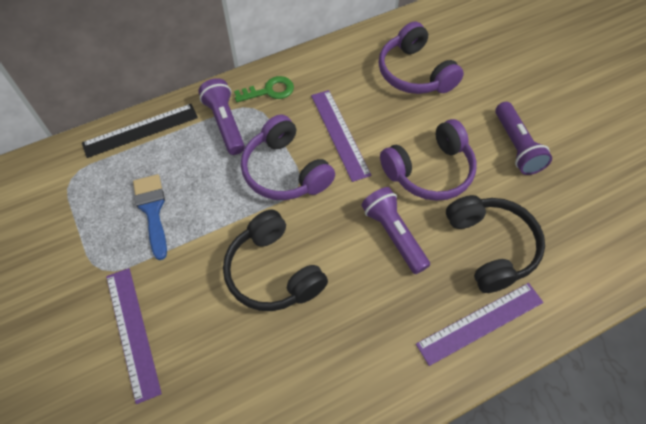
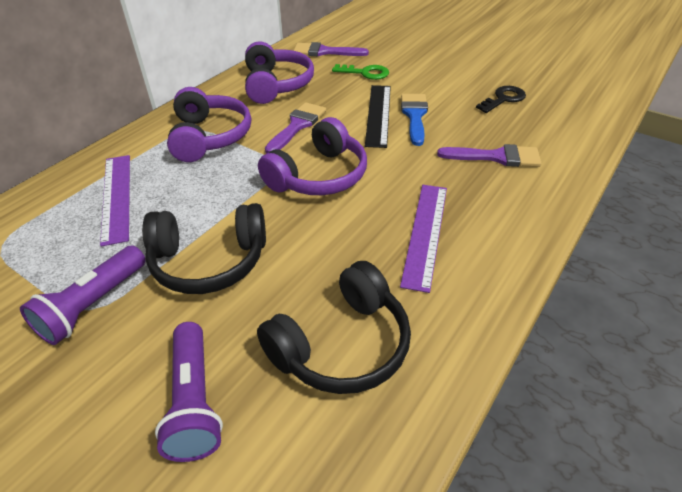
black key: none = 0 -> [476,86,526,113] = 1
purple brush: none = 0 -> [265,102,326,154] [294,42,369,56] [437,144,542,167] = 3
purple flashlight: [198,78,245,155] [361,187,430,274] [495,102,552,175] = 3 -> [20,245,146,345] [155,322,223,462] = 2
purple ruler: [106,268,162,404] [311,90,371,182] [416,283,543,366] = 3 -> [100,155,130,247] [400,185,447,293] = 2

